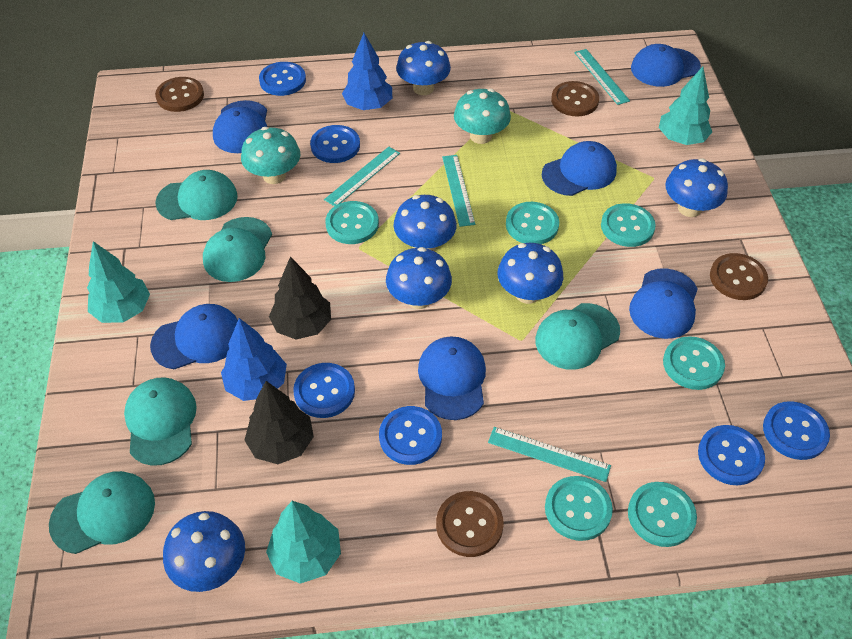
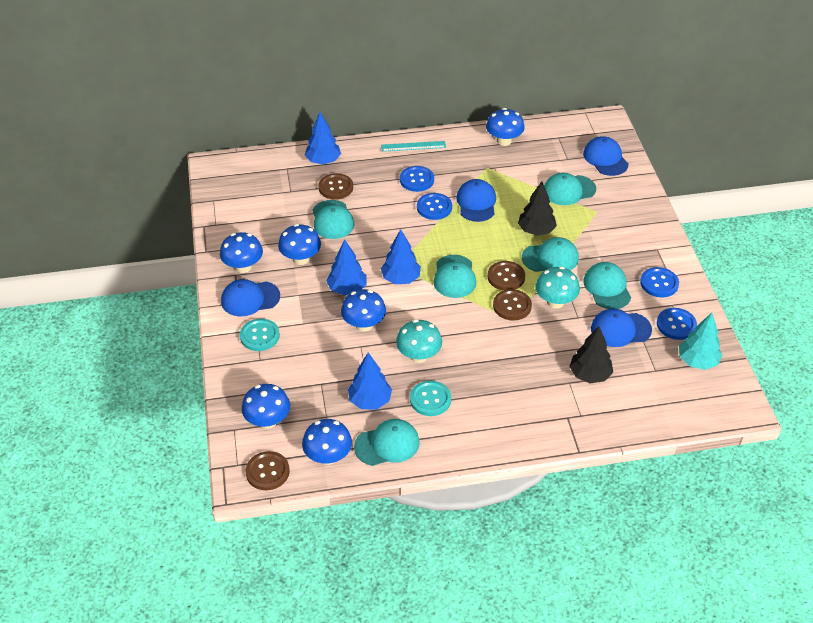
blue button: [259,62,306,96] [293,363,355,418] [310,125,360,163] [379,406,442,465] [698,425,765,485] [763,401,830,460] = 6 -> [400,166,434,192] [417,193,452,220] [640,267,679,297] [657,308,697,340] = 4
blue cap: [150,304,238,369] [213,100,267,153] [418,336,486,420] [542,141,617,196] [629,268,698,339] [631,44,701,87] = 6 -> [221,279,280,317] [456,179,496,222] [583,136,629,176] [591,309,652,347] = 4
blue tree: [221,318,287,401] [342,33,392,110] = 2 -> [305,112,341,164] [327,239,367,295] [348,352,392,409] [381,229,421,284] = 4
turquoise button: [325,201,379,244] [506,202,559,244] [545,476,613,541] [601,203,656,247] [628,482,697,547] [663,336,725,390] = 6 -> [240,319,280,351] [410,381,451,416] = 2
turquoise cap: [49,471,155,554] [124,377,197,466] [155,170,238,220] [203,217,272,282] [535,303,620,370] = 5 -> [313,200,354,239] [354,419,420,466] [433,255,476,298] [522,237,579,272] [544,173,596,205] [583,262,631,309] = 6
turquoise ruler: [324,147,400,206] [442,155,475,227] [488,427,611,482] [574,49,630,105] = 4 -> [381,141,446,152] = 1
turquoise tree: [87,241,150,323] [266,501,341,584] [659,67,712,145] = 3 -> [679,313,722,370] = 1

